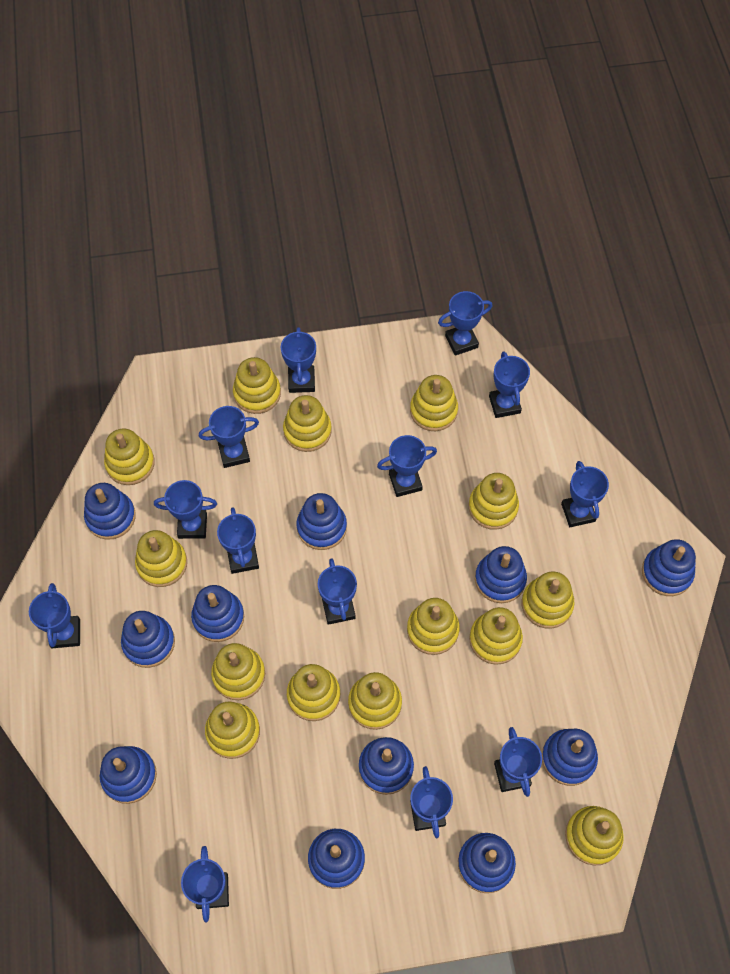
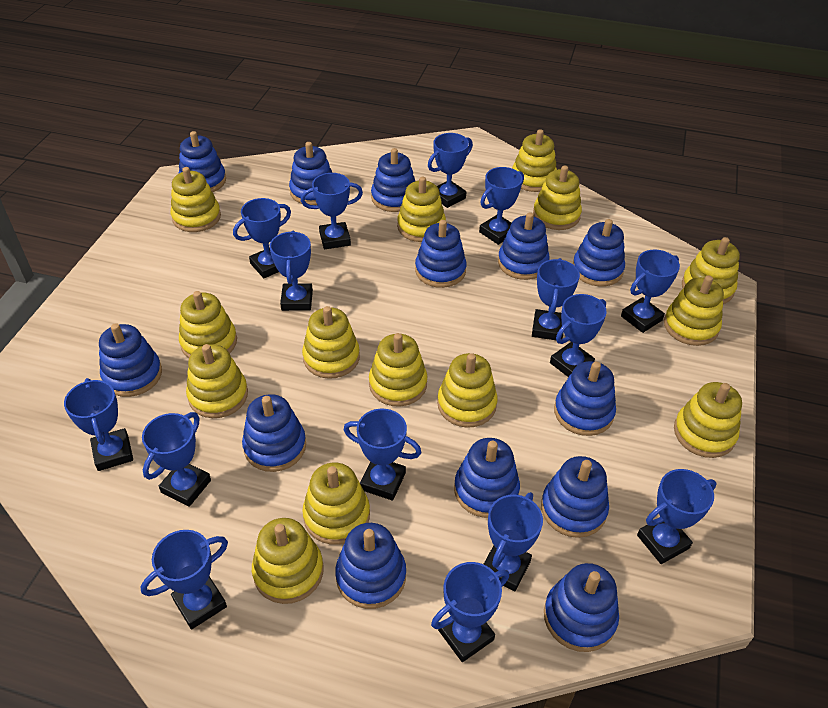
blue stacking toy: [84,483,136,540] [100,746,157,804] [121,611,175,668] [191,585,244,642] [296,493,347,550] [308,829,365,889] [359,737,414,795] [458,833,516,893] [475,546,527,603] [542,729,598,786] [642,539,696,596] = 11 -> [99,323,162,397] [178,131,226,192] [242,394,306,472] [289,142,332,205] [335,523,406,609] [371,148,415,212] [415,220,467,288] [454,438,520,518] [498,212,550,280] [541,456,609,538] [544,563,619,652] [554,361,616,436] [573,219,625,287] = 13
blue trophy: [29,583,80,648] [154,480,217,539] [181,846,229,923] [199,406,259,468] [217,507,259,574] [281,327,316,393] [318,558,357,625] [377,435,437,497] [410,766,453,838] [438,291,492,355] [489,352,530,418] [494,727,542,797] [561,461,609,527] = 13 -> [64,378,133,471] [140,530,228,629] [142,412,211,507] [233,198,291,278] [270,231,313,311] [301,173,363,249] [344,409,421,500] [428,133,473,208] [431,562,509,662] [479,167,524,245] [484,492,543,591] [532,258,580,341] [550,294,607,377] [621,250,680,333] [637,469,717,564] = 15

